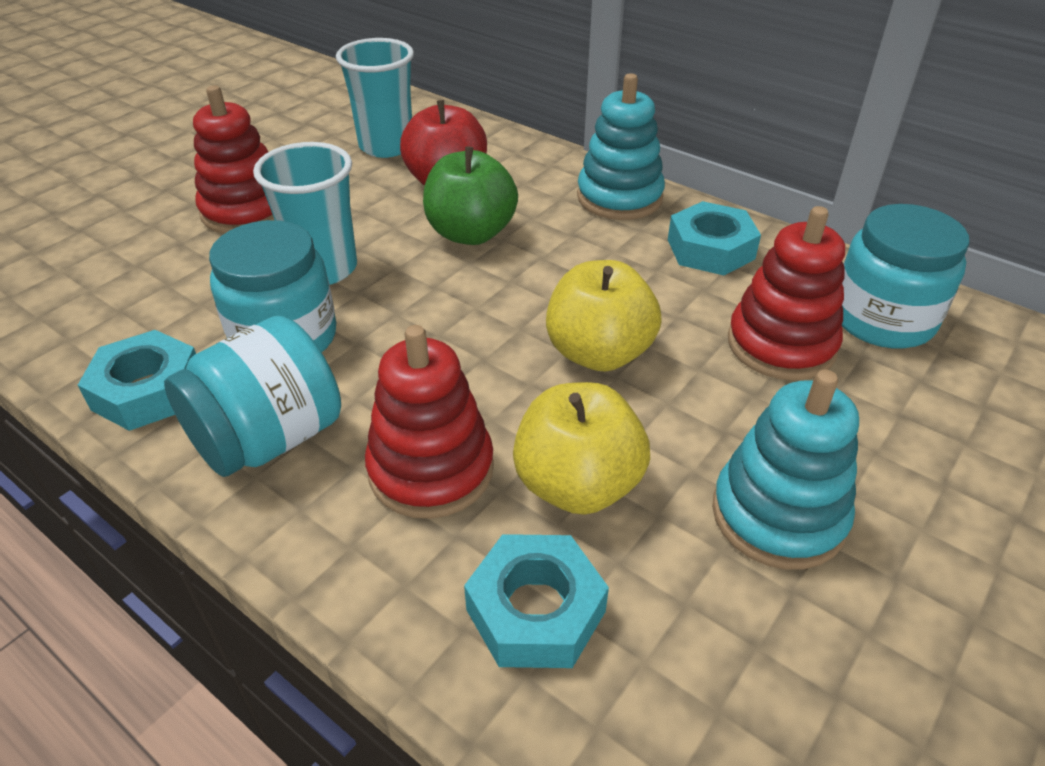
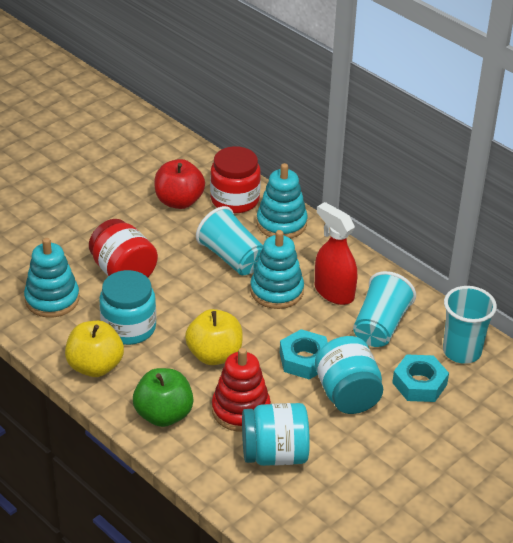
red jar: none = 0 -> [89,219,158,278] [210,146,261,213] = 2
red spray bottle: none = 0 -> [315,202,357,305] = 1
red stacking toy: [193,85,274,234] [365,325,494,519] [728,206,845,380] = 3 -> [212,348,271,432] = 1
turquoise cup: [253,142,357,285] [336,38,414,158] = 2 -> [196,206,263,275] [353,271,416,347] [443,286,497,364] = 3
turquoise nut: [78,330,196,431] [464,534,609,668] [668,201,761,275] = 3 -> [280,329,328,380] [392,354,449,402] = 2
turquoise stacking toy: [577,73,665,220] [712,370,859,570] = 2 -> [24,238,79,318] [250,230,304,309] [257,163,308,239] = 3

